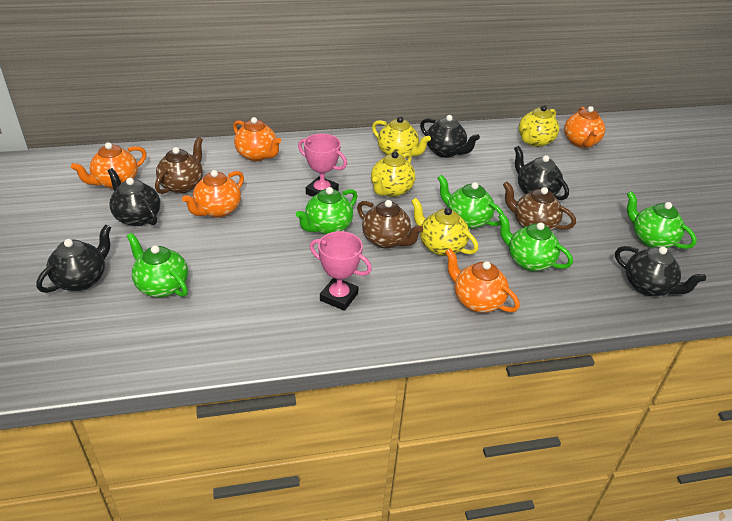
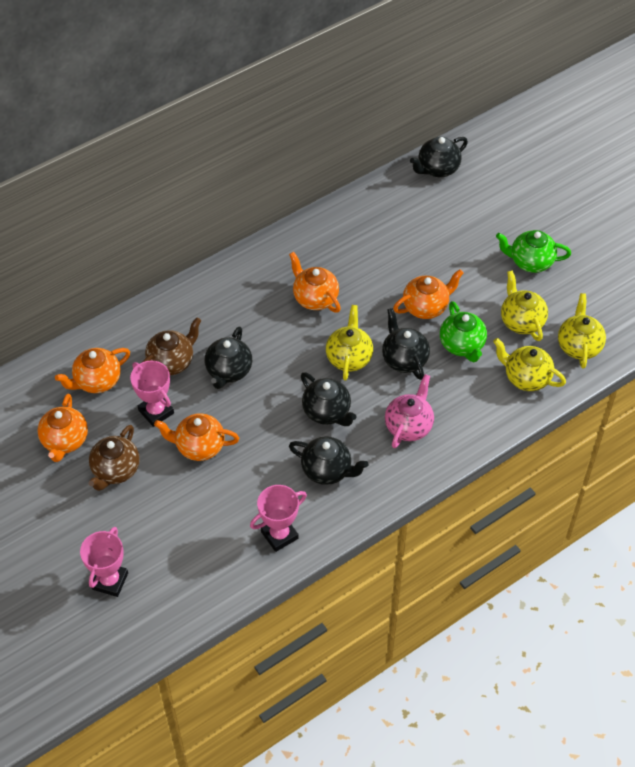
brown teapot: [155,137,203,194] [357,200,423,248] [503,182,576,231] = 3 -> [88,425,140,491] [142,317,201,375] = 2
green teapot: [127,233,188,297] [296,187,357,235] [438,175,505,229] [498,213,573,271] [627,191,697,249] = 5 -> [440,301,487,362] [496,230,571,273] = 2
pink teapot: none = 0 -> [385,374,434,448] = 1
pink trophy: [298,134,347,197] [310,231,372,311] = 2 -> [80,527,128,597] [130,361,174,427] [250,485,307,552] = 3

